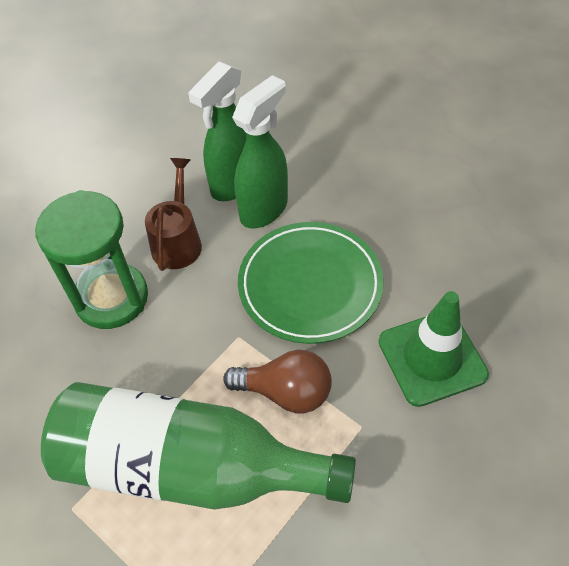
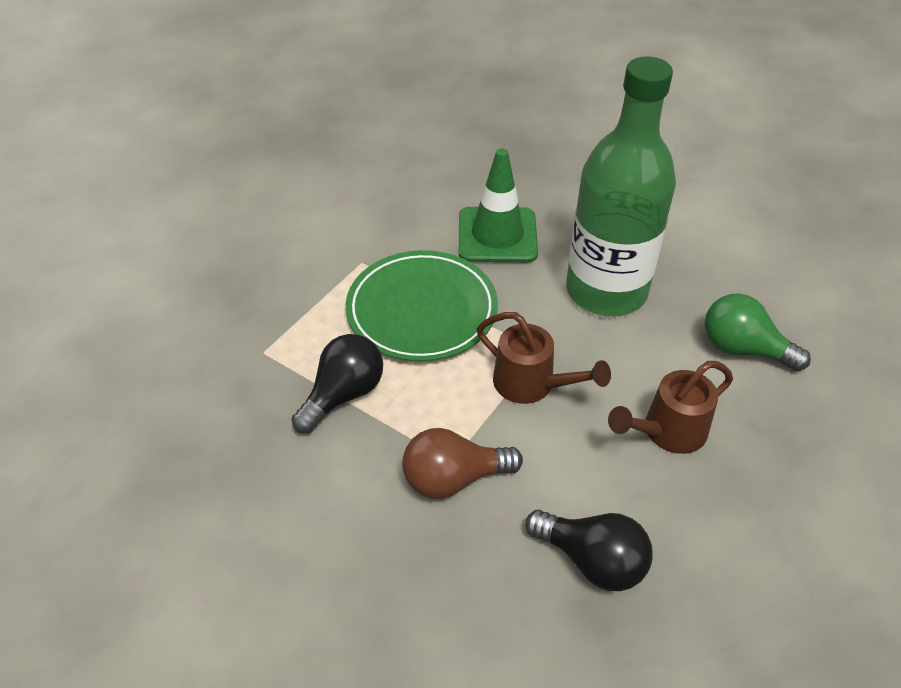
black light bulb: none = 0 -> [291,334,383,433] [525,510,653,591] = 2
brown watering can: [145,158,202,271] = 1 -> [477,312,611,404] [608,361,733,454] = 2
green hourglass: [35,190,148,329] = 1 -> none = 0
green light bulb: none = 0 -> [704,293,811,371] = 1
green spray bottle: [188,61,247,201] [232,75,288,229] = 2 -> none = 0

